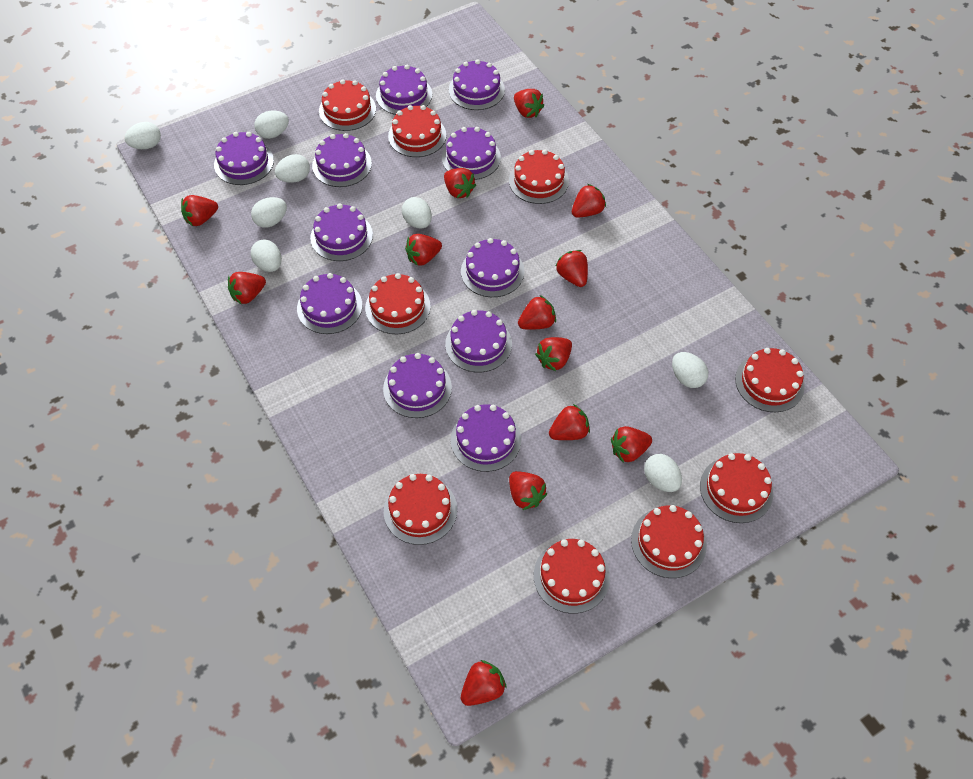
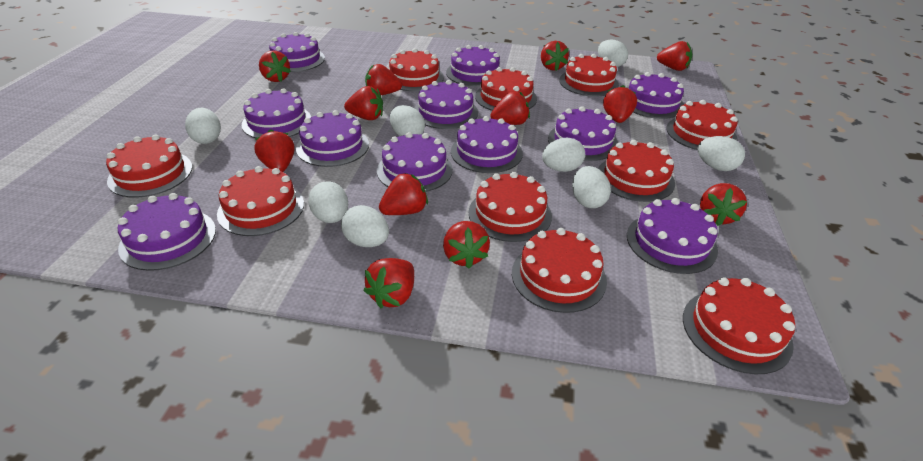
red cake: [319,79,376,131] [365,273,431,334] [384,474,457,545] [388,105,446,157] [509,149,569,204] [534,539,610,614] [631,505,707,578] [700,453,773,523] [735,348,805,412] = 9 -> [106,135,192,198] [217,166,304,236] [389,48,444,91] [469,172,552,242] [475,67,537,111] [512,228,607,313] [559,54,619,96] [598,140,675,202] [666,100,738,150] [683,277,795,374] = 10
red strawberry: [181,195,218,226] [228,272,266,304] [405,234,442,266] [444,168,476,198] [461,660,507,706] [509,471,547,510] [514,89,544,118] [518,295,556,330] [535,337,572,371] [549,404,590,440] [555,250,588,287] [572,184,606,218] [611,426,652,463] = 13 -> [254,129,295,172] [259,51,291,82] [344,86,383,120] [364,258,414,308] [365,64,402,95] [379,173,428,215] [443,221,490,269] [490,91,530,125] [541,41,569,71] [603,85,637,123] [657,41,692,71] [700,183,747,226] = 12

